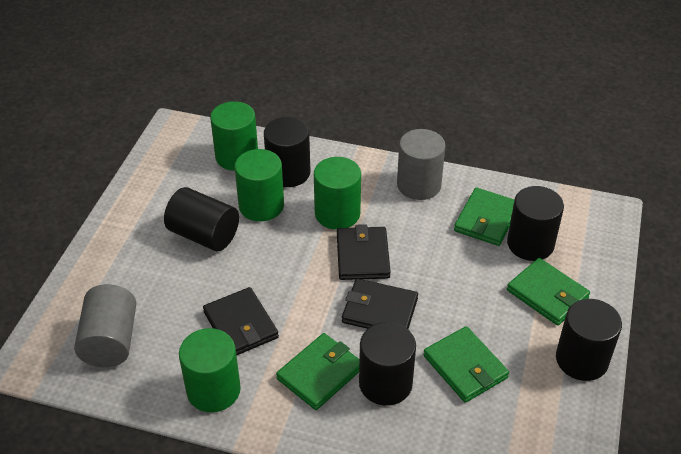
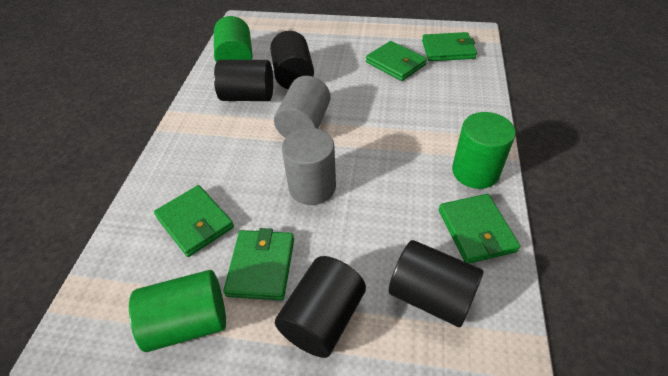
black cylinder: [164,187,239,251] [264,117,310,187] [359,322,416,406] [507,186,564,261] [556,299,622,381] = 5 -> [214,60,273,101] [270,31,314,89] [275,256,366,358] [389,240,483,327] = 4
black wallet: [203,287,279,355] [337,224,391,280] [342,279,418,329] = 3 -> none = 0
green cylinder: [179,328,241,412] [210,101,258,171] [235,149,284,221] [314,157,361,230] = 4 -> [129,270,226,352] [214,16,253,62] [452,112,516,189] = 3
green wallet: [276,333,359,410] [423,326,509,403] [454,187,515,246] [507,258,590,326] = 4 -> [154,185,234,257] [223,228,294,300] [366,41,427,81] [422,32,477,61] [439,194,520,264] = 5

